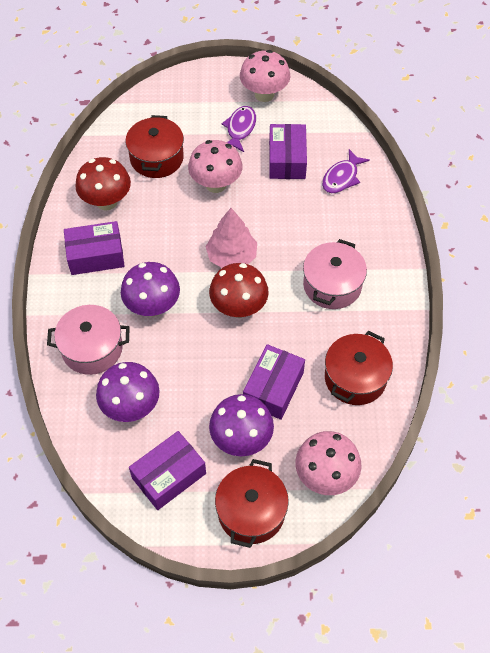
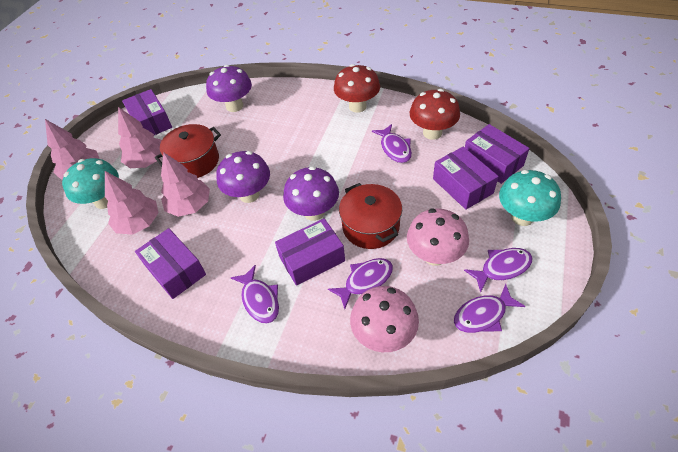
pink mushroom: [188,140,242,193] [240,50,290,102] [295,431,362,495] = 3 -> [350,286,419,352] [407,208,469,266] = 2
pink pot: [47,305,130,375] [303,239,367,309] = 2 -> none = 0
pink tree: [206,208,257,268] = 1 -> [45,119,99,180] [105,171,159,235] [118,107,162,168] [161,153,210,217] = 4
purple box: [64,221,125,275] [129,431,206,510] [243,344,305,420] [269,124,307,179] = 4 -> [122,89,172,135] [135,228,206,299] [275,218,345,286] [433,147,499,210] [465,124,530,184] = 5
purple fish: [221,106,256,152] [322,149,370,193] = 2 -> [231,265,279,324] [328,258,393,309] [372,124,412,163] [454,284,525,333] [464,248,532,293] = 5
red pot: [125,115,184,178] [215,459,289,548] [325,331,393,405] = 3 -> [155,124,221,178] [339,183,402,249] = 2
turquoise mushroom: none = 0 -> [62,158,119,209] [499,170,561,226] = 2

